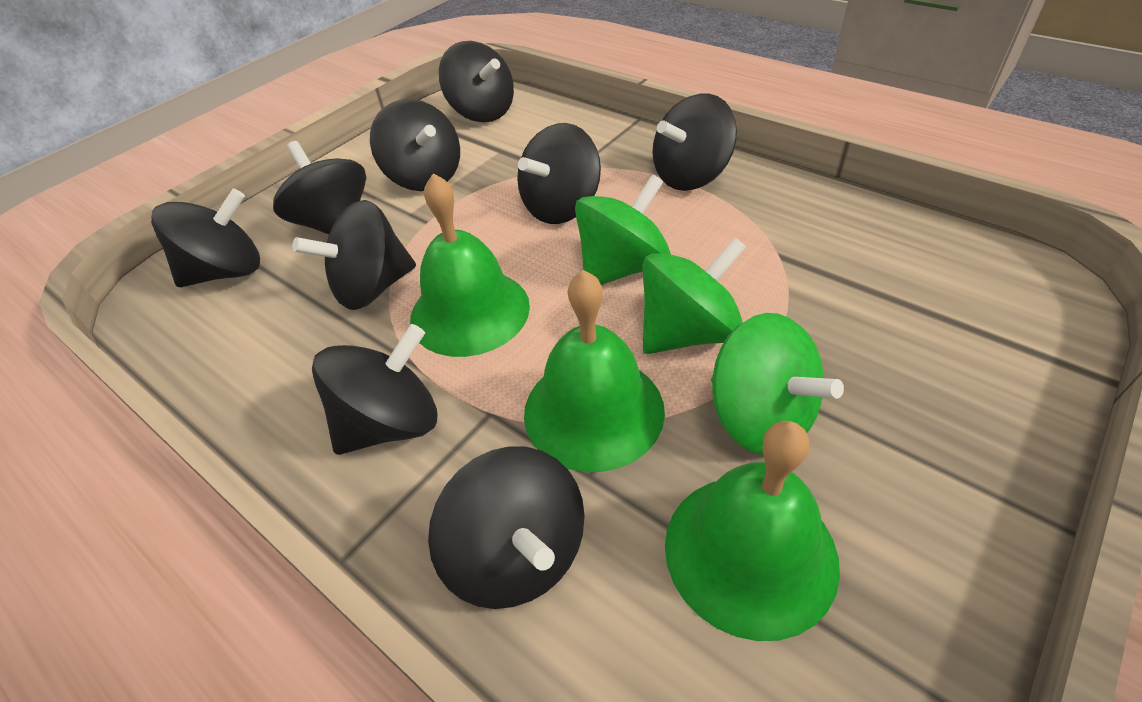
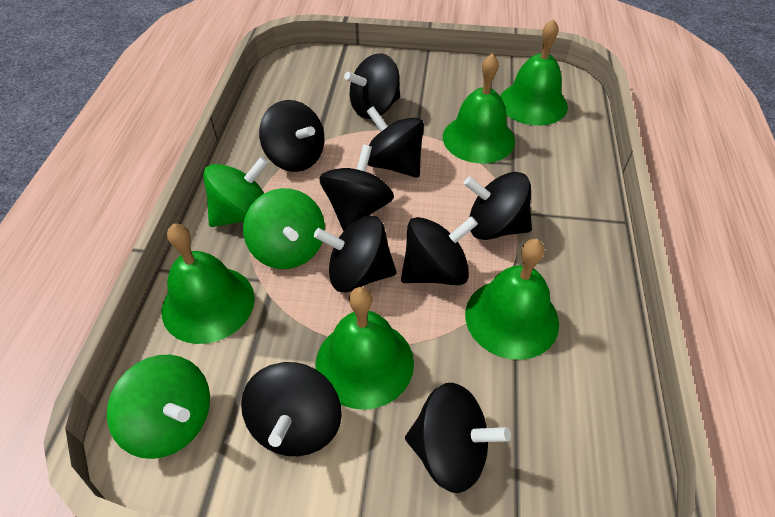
green bell: [410,173,530,357] [524,270,665,472] [665,421,840,641] = 3 -> [161,223,255,344] [316,287,414,410] [443,53,515,163] [465,239,559,360] [500,19,568,126] = 5

